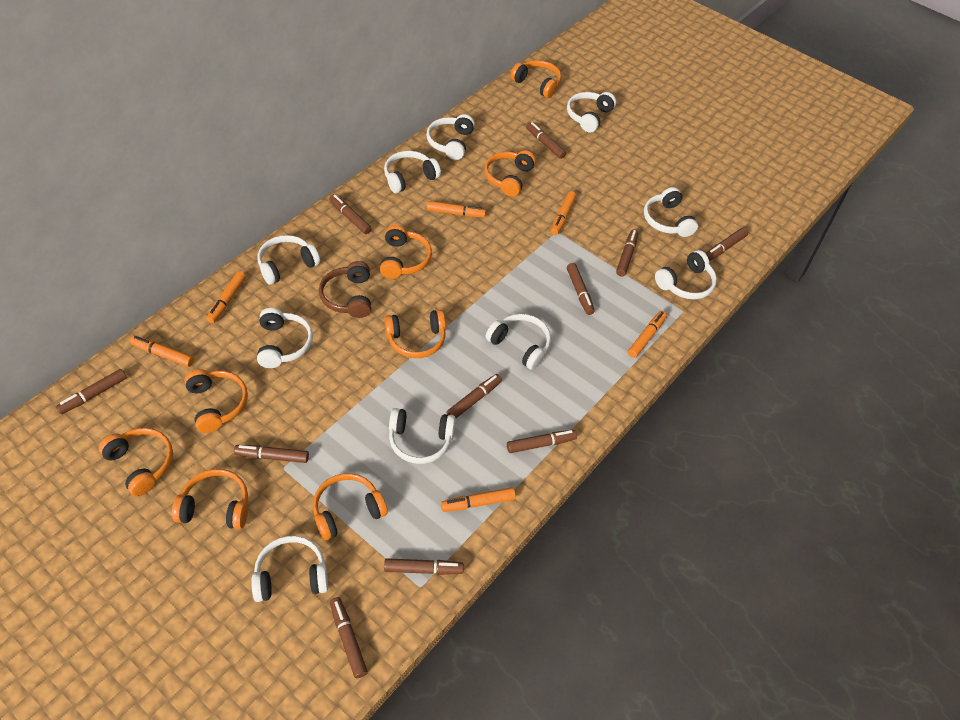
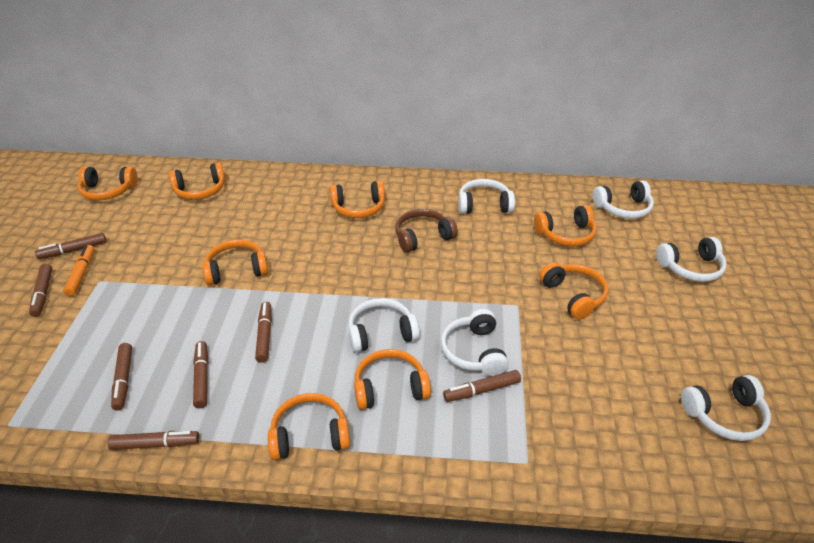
brown marker: [56,369,127,414] [234,445,309,463] [329,194,372,234] [330,597,368,678] [384,558,464,575] [446,374,502,418] [507,430,577,453] [526,122,566,159] [567,263,595,315] [616,229,638,277] [705,228,748,261] = 11 -> [29,264,52,317] [35,233,106,259] [108,431,200,450] [111,343,132,411] [193,341,208,408] [255,302,272,363] [443,370,521,402] = 7
orange marker: [130,336,194,367] [206,271,246,323] [427,201,486,218] [441,487,516,512] [551,191,576,235] [628,311,667,358] = 6 -> [64,245,94,296] = 1
white headphones: [251,536,328,602] [257,235,320,285] [257,308,313,368] [384,151,441,193] [389,408,456,464] [426,114,475,160] [486,314,551,370] [567,92,616,133] [644,187,698,237] [655,250,717,299] = 10 -> [349,298,420,353] [441,309,508,376] [458,179,515,214] [593,180,654,219] [656,237,727,282] [681,375,771,441] = 6

